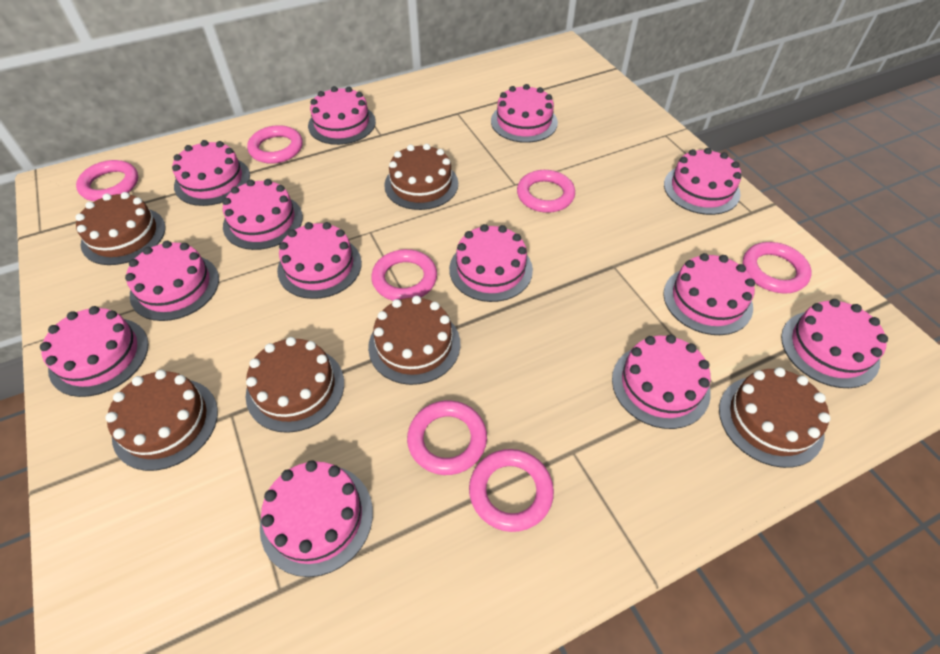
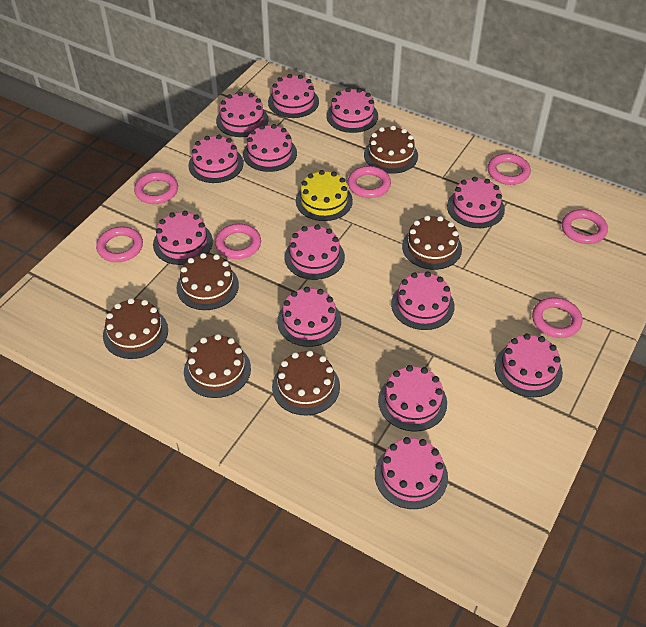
yellow cake: none = 0 -> [296,170,353,221] = 1

